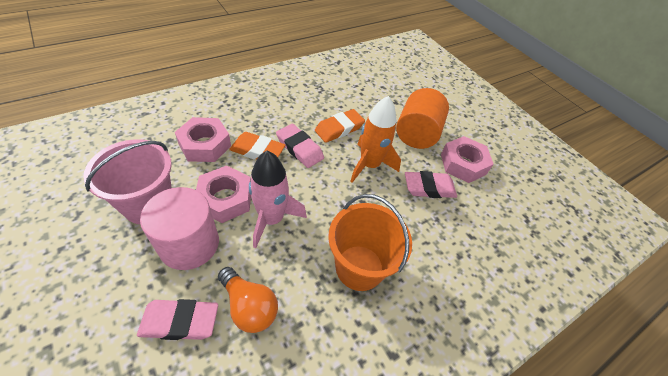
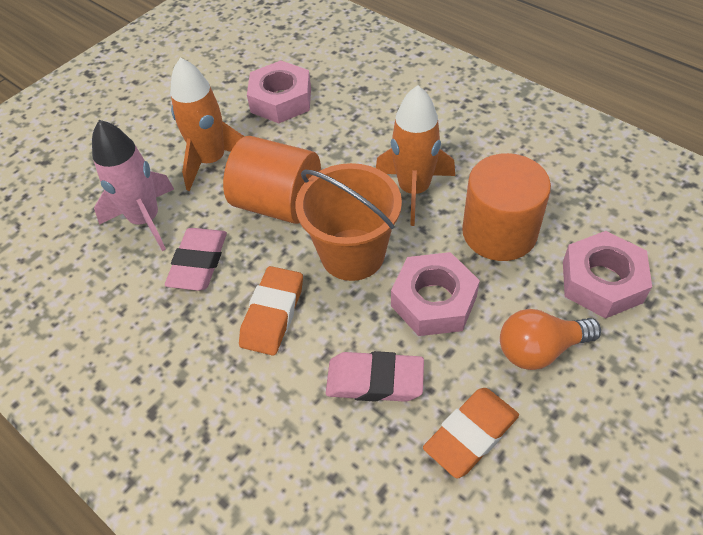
orange cylinder: [396,88,449,149] = 1 -> [223,136,321,224] [462,153,551,261] = 2
orange rocket: [350,96,401,183] = 1 -> [170,57,244,191] [376,85,455,226] = 2
pink bucket: [83,139,172,224] = 1 -> none = 0
pink cylinder: [140,187,219,270] = 1 -> none = 0
pink eraser: [137,299,218,340] [276,124,324,168] [405,171,457,198] = 3 -> [165,228,227,291] [326,351,424,402] = 2

